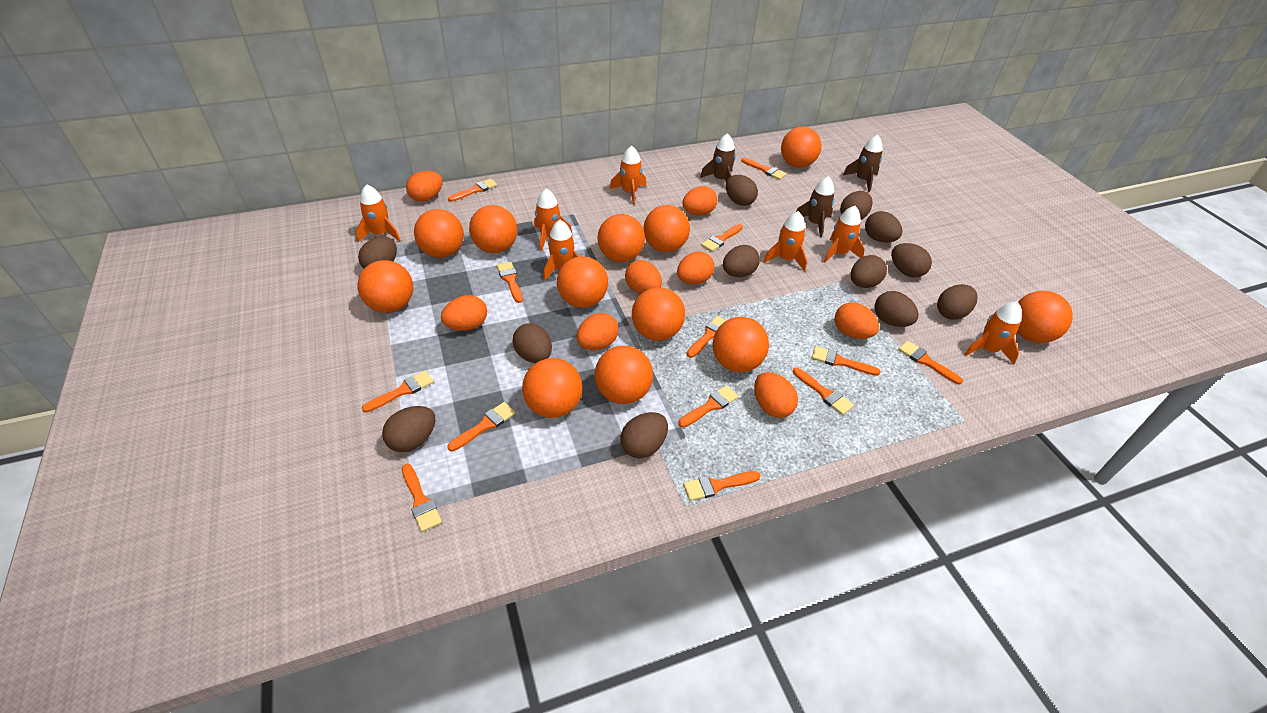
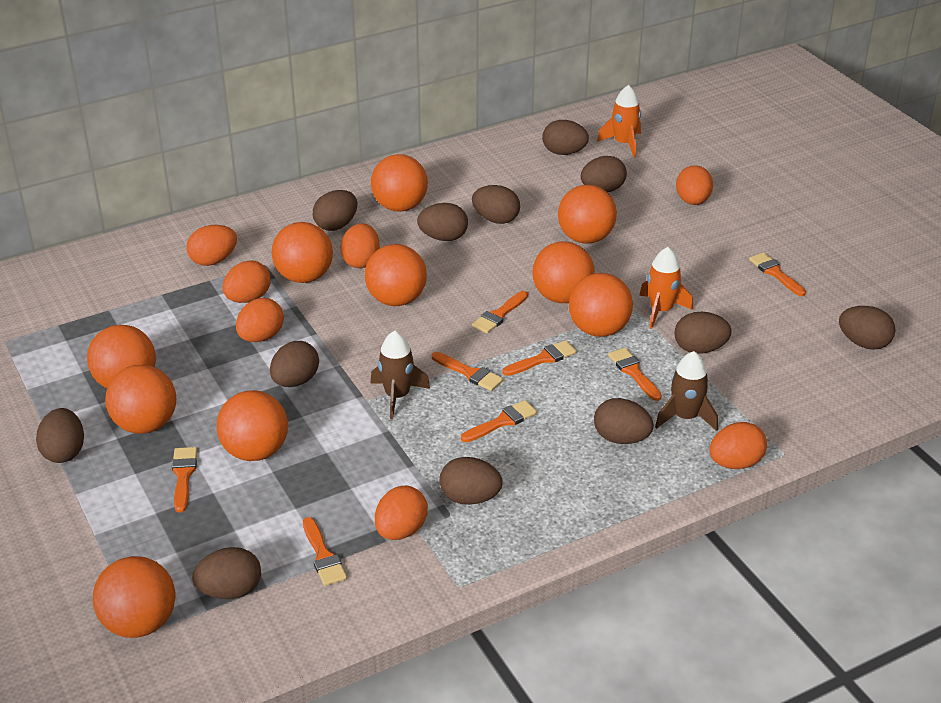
brown rocket: [700,133,736,181] [796,176,834,237] [842,135,883,192] = 3 -> [370,331,430,419] [655,351,718,431] = 2
orange ball: [357,260,413,313] [414,209,464,258] [469,205,517,253] [522,358,583,418] [557,256,608,308] [595,346,653,404] [598,214,645,262] [632,287,685,341] [643,205,690,252] [713,317,769,372] [781,127,822,168] [1017,291,1073,343] = 12 -> [87,325,156,388] [93,556,175,638] [105,365,177,434] [217,390,288,461] [272,222,333,283] [365,244,427,306] [371,154,428,212] [533,241,595,303] [558,185,617,244] [569,273,633,337] = 10
orange brush: [362,370,434,413] [402,464,442,532] [447,402,516,452] [448,178,497,202] [497,262,523,303] [678,385,739,428] [683,471,761,501] [686,316,727,358] [701,224,743,252] [741,158,786,180] [793,367,854,415] [812,346,880,376] [898,341,963,384] = 13 -> [172,447,197,513] [303,517,347,586] [432,352,503,391] [461,400,537,442] [472,291,528,334] [503,340,577,376] [608,348,662,401] [749,252,806,296] = 8
orange egg: [406,171,443,202] [441,295,487,331] [576,313,619,350] [625,260,662,294] [677,251,714,285] [682,186,717,215] [754,372,798,418] [834,302,879,339] = 8 -> [187,225,237,266] [223,261,270,303] [236,298,284,342] [340,223,380,268] [375,486,428,540] [676,165,713,205] [710,422,767,469] = 7
orange rocket: [356,184,401,242] [534,189,573,251] [543,220,579,281] [610,146,646,205] [764,211,807,271] [824,206,865,263] [964,301,1022,365] = 7 -> [597,85,641,158] [639,247,693,329] = 2

